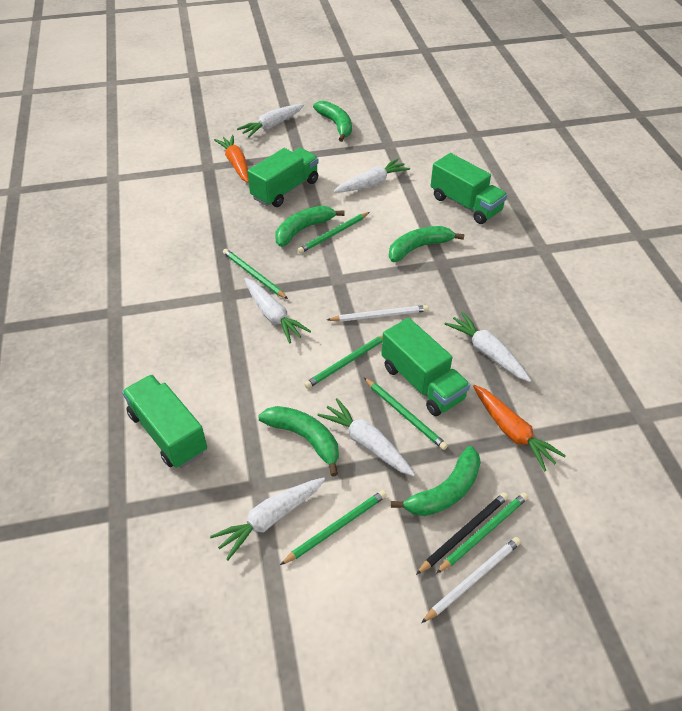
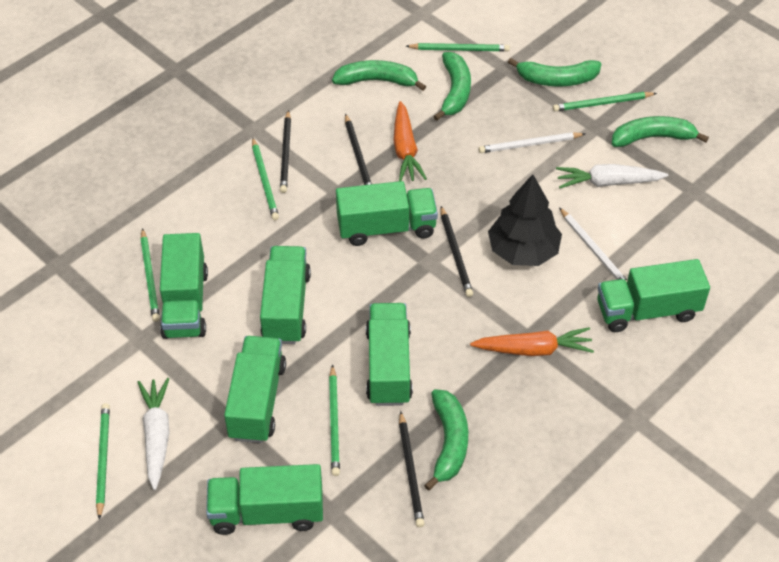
black pencil: [416,492,509,575] = 1 -> [280,110,291,193] [345,114,372,185] [399,411,424,527] [441,206,473,297] = 4
black tree: none = 0 -> [488,174,562,266] = 1
green truck: [122,375,207,468] [247,148,319,207] [381,318,470,416] [431,153,507,224] = 4 -> [160,233,208,339] [206,464,323,535] [224,336,286,443] [260,246,311,344] [336,181,438,246] [366,303,413,406] [597,259,710,332] = 7
white carrot: [210,477,325,560] [237,104,304,138] [245,278,311,343] [318,398,415,476] [334,159,410,193] [445,312,531,382] = 6 -> [138,378,170,490] [556,164,668,188] = 2

